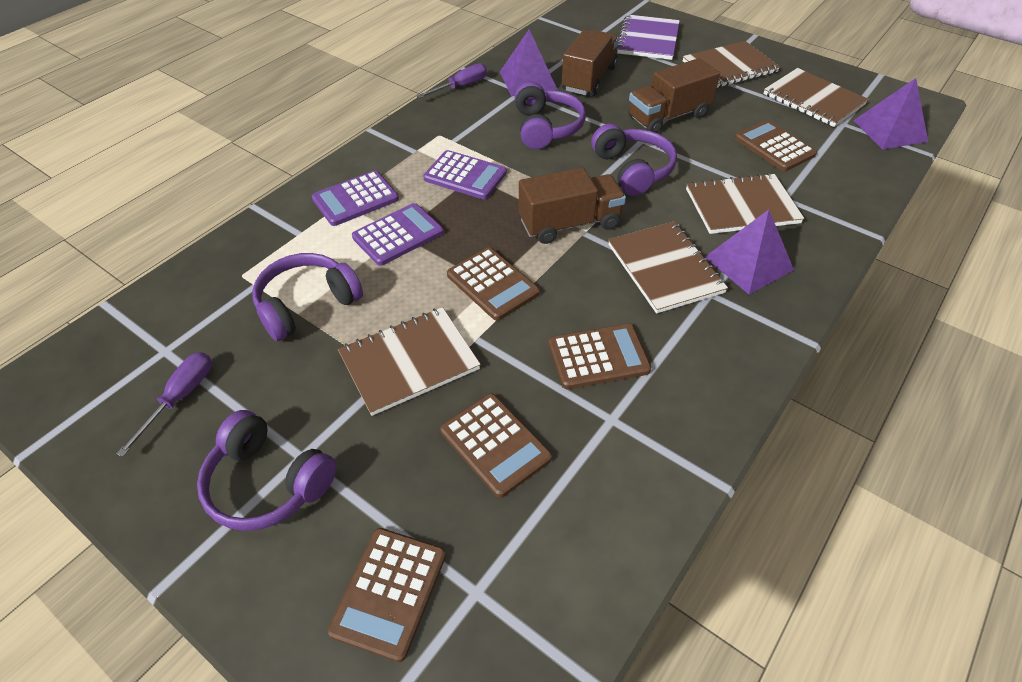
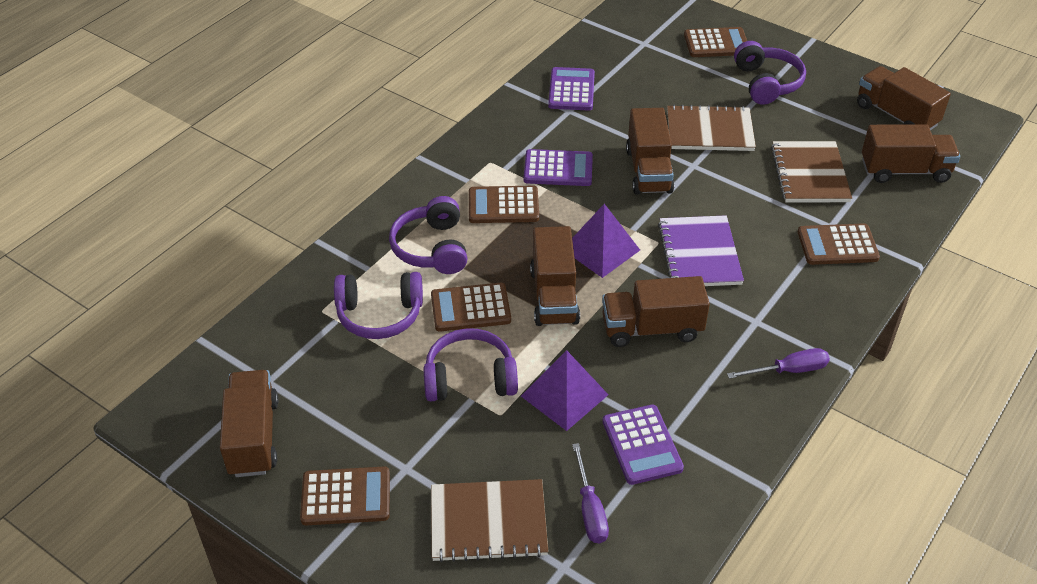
brown notebook: [338,307,481,416] [608,222,728,314] [683,41,780,88] [686,173,804,234] [763,68,869,127] = 5 -> [431,479,548,562] [667,104,756,151] [771,141,852,202] = 3
brown truck: [519,167,626,244] [562,30,619,96] [628,58,720,133] = 3 -> [220,370,278,477] [530,226,580,326] [602,276,710,347] [626,108,675,195] [857,66,951,130] [862,124,960,183] = 6
purple pyramid: [500,29,557,96] [705,210,794,294] [853,78,928,150] = 3 -> [521,350,608,431] [572,204,640,278] = 2

